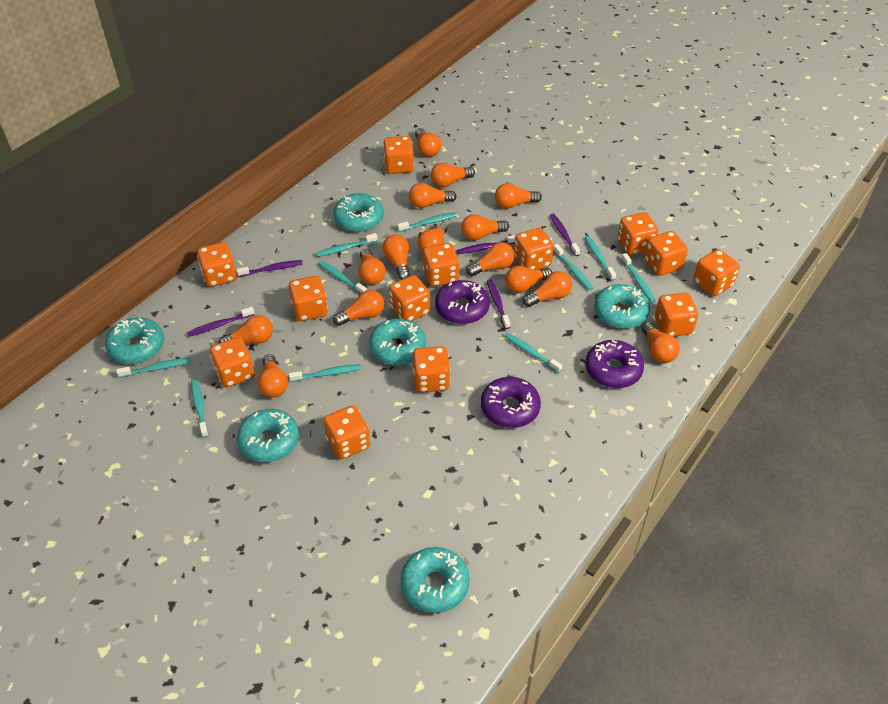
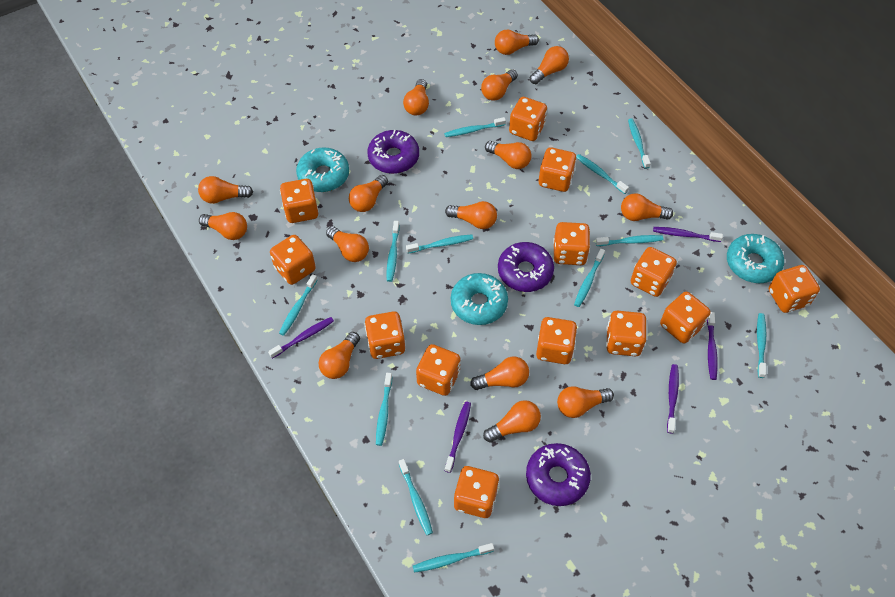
turquoise donut: [105,317,164,364] [237,409,299,462] [333,193,384,232] [369,318,426,365] [400,547,470,613] [594,284,650,328] = 6 -> [296,147,349,192] [451,273,508,325] [727,234,784,283] = 3
turquoise toothbrush: [116,358,191,378] [191,379,209,438] [289,364,361,382] [316,233,378,257] [318,261,367,294] [397,212,457,232] [505,333,563,373] [553,244,593,290] [585,236,616,281] [621,253,656,303] = 10 -> [279,274,317,336] [376,373,392,446] [387,221,400,282] [399,459,433,535] [406,234,473,253] [413,543,494,573] [444,117,506,137] [574,249,605,307] [576,154,629,194] [596,235,664,246] [628,118,651,169] [757,313,766,378] = 12

